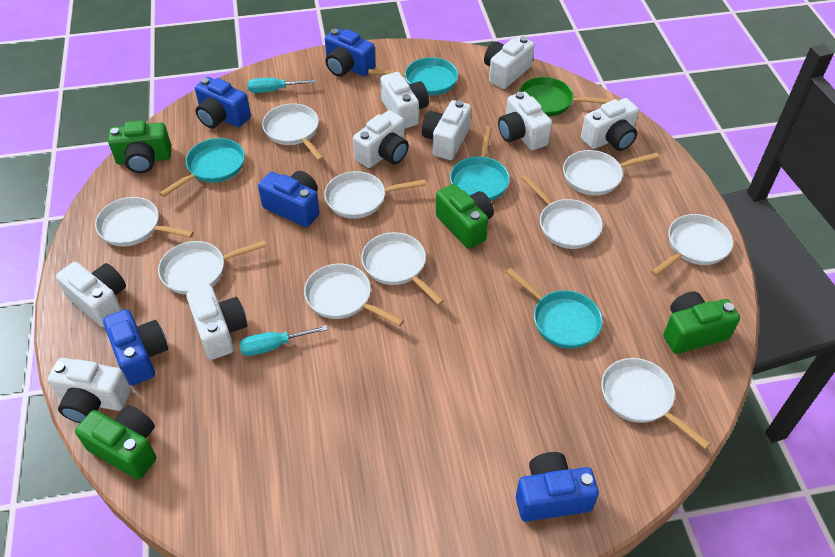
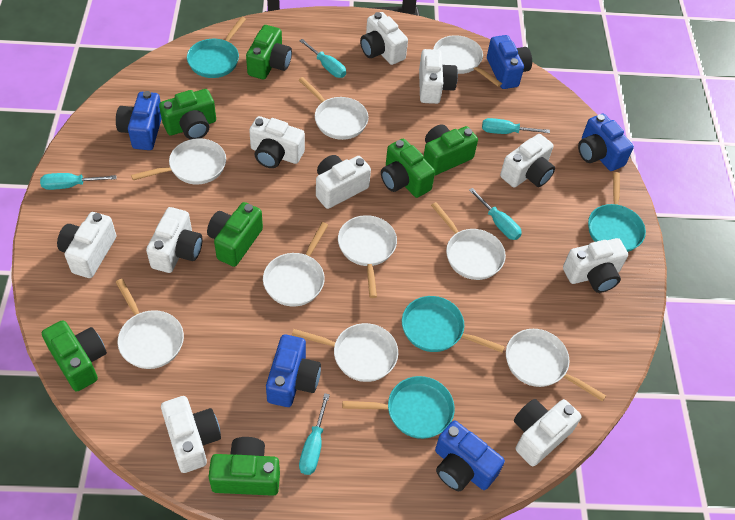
green camera: [75,405,156,479] [108,120,171,173] [436,184,494,249] [663,291,740,354] = 4 -> [42,320,107,392] [159,89,216,139] [207,202,263,267] [208,437,280,496] [246,25,292,80] [381,139,435,198] [423,124,478,176] = 7
green pan: [519,77,612,116] = 1 -> none = 0
turquoise screwdriver: [239,325,327,356] [248,78,317,93] = 2 -> [40,173,117,190] [299,39,346,78] [299,393,330,475] [469,188,522,240] [482,118,550,134] = 5
white camera: [48,358,131,423] [56,262,126,327] [186,285,247,360] [353,110,409,168] [380,72,429,129] [422,100,471,160] [484,36,534,89] [498,92,552,150] [581,98,639,151] = 9 -> [57,212,116,278] [146,207,202,273] [161,396,221,473] [249,116,305,168] [316,155,371,209] [360,12,408,65] [419,49,458,104] [500,134,555,187] [514,399,581,466] [563,238,628,293] = 10
white pan: [95,197,194,246] [158,240,266,294] [262,103,324,161] [304,264,404,326] [324,171,426,219] [361,232,444,305] [522,175,603,249] [563,150,659,196] [601,358,711,449] [651,214,733,276] = 10 -> [116,279,184,369] [131,138,226,185] [263,222,328,307] [292,323,398,382] [299,77,368,140] [338,215,397,298] [431,202,506,280] [433,35,502,87] [506,329,606,402] = 9

